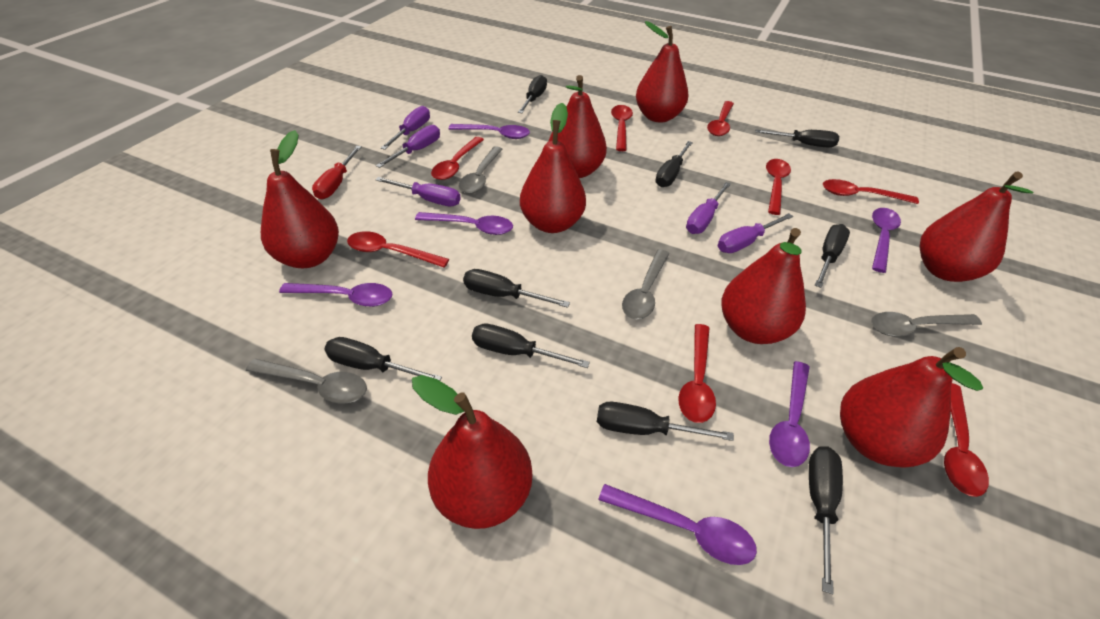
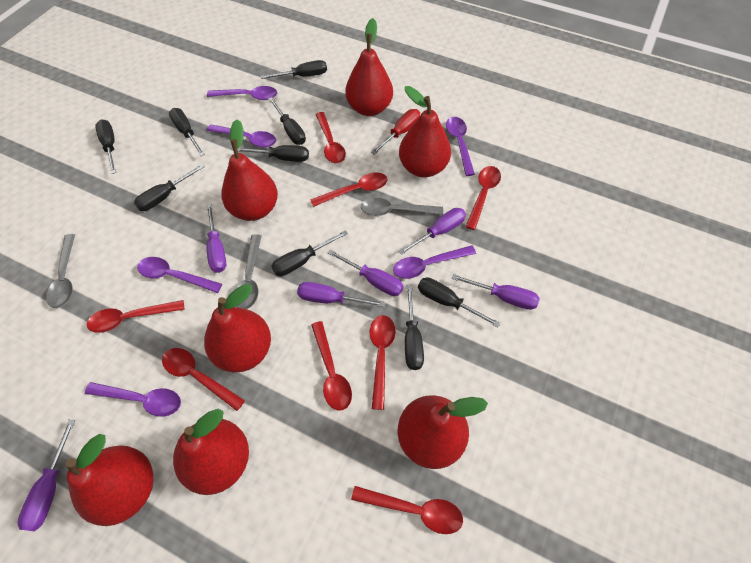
grey spoon: [246,359,367,404] [459,146,503,194] [622,249,669,319] [871,312,982,337] = 4 -> [46,234,75,308] [235,234,262,309] [361,198,443,216] = 3
purple screwdriver: [376,125,440,168] [376,177,461,206] [381,106,430,150] [686,182,731,234] [718,213,793,253] = 5 -> [17,419,75,531] [206,204,226,273] [297,282,385,307] [328,249,403,296] [398,208,466,255] [451,274,540,310] = 6
red pear: [261,130,339,268] [412,375,532,529] [520,103,586,233] [548,75,607,178] [636,21,689,123] [721,228,806,344] [840,347,983,468] [919,172,1034,282] = 8 -> [66,434,153,526] [173,409,249,495] [204,284,271,372] [221,119,278,221] [345,18,393,116] [398,395,488,469] [399,86,451,178] = 7

